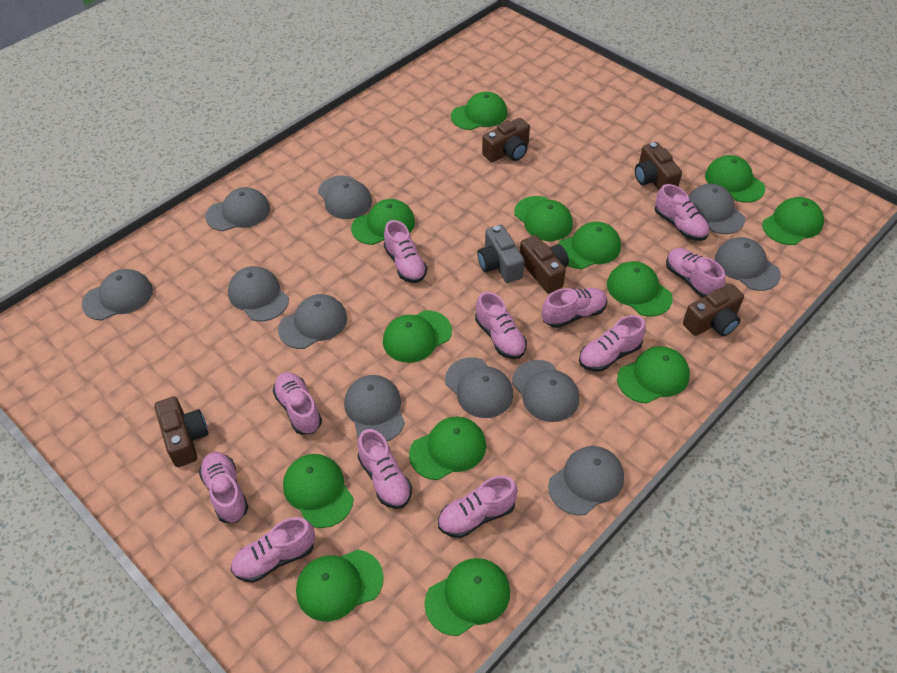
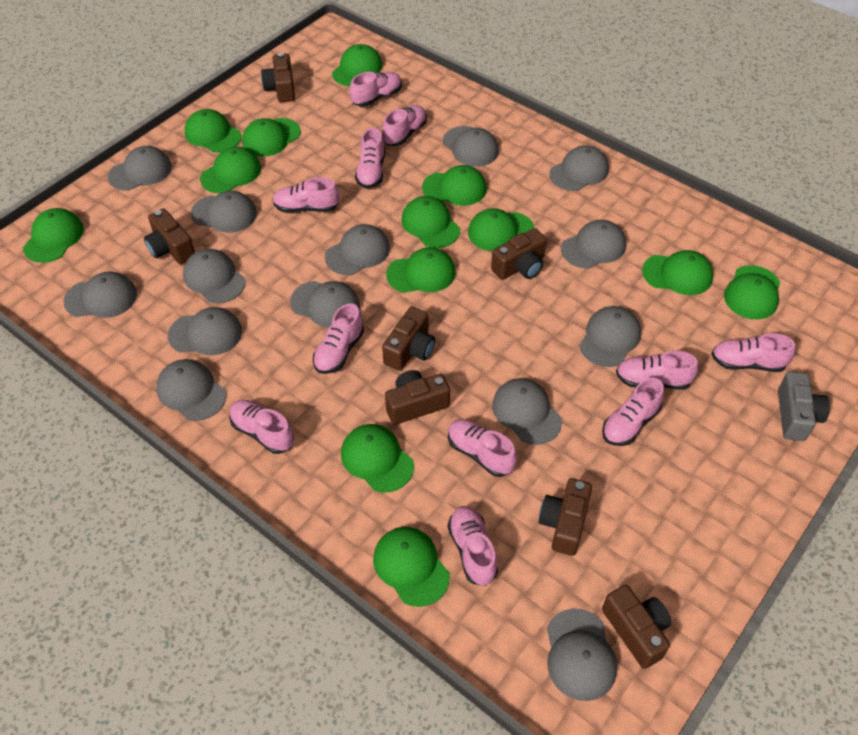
brown camera: [154,397,208,467] [482,118,530,162] [520,235,569,293] [635,142,682,190] [683,284,744,336] = 5 -> [144,208,195,264] [261,53,295,102] [382,306,435,371] [385,370,450,425] [491,228,547,280] [539,478,592,556] [602,585,671,669] = 7
grey cap: [82,269,153,320] [205,187,270,231] [228,266,289,321] [278,294,347,349] [318,175,372,219] [344,375,405,441] [445,358,513,418] [512,360,579,422] [548,446,624,515] [688,184,745,234] [715,237,781,291] = 11 -> [64,272,137,318] [108,146,172,191] [156,359,227,421] [168,307,242,355] [183,249,245,303] [191,191,257,233] [290,281,360,328] [325,224,390,275] [443,126,499,167] [492,378,562,445] [547,608,617,701] [549,145,609,191] [561,220,626,269] [579,306,641,367] = 14

